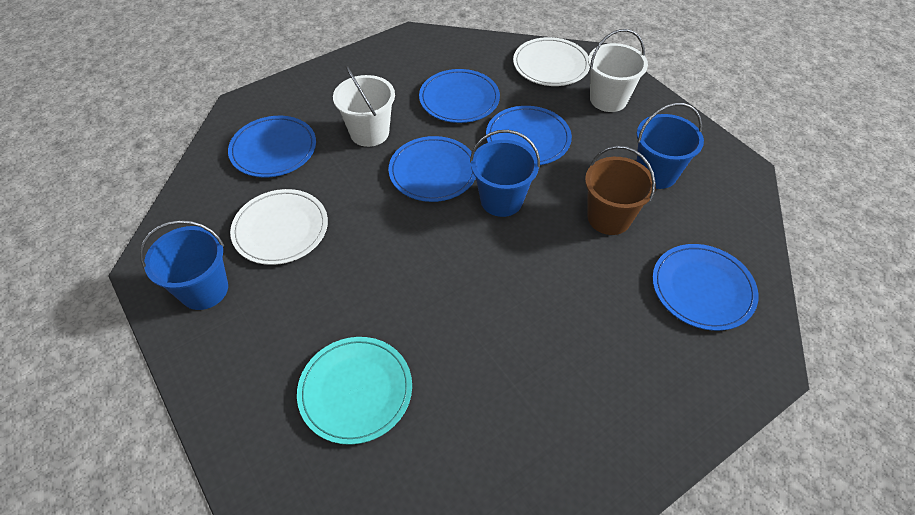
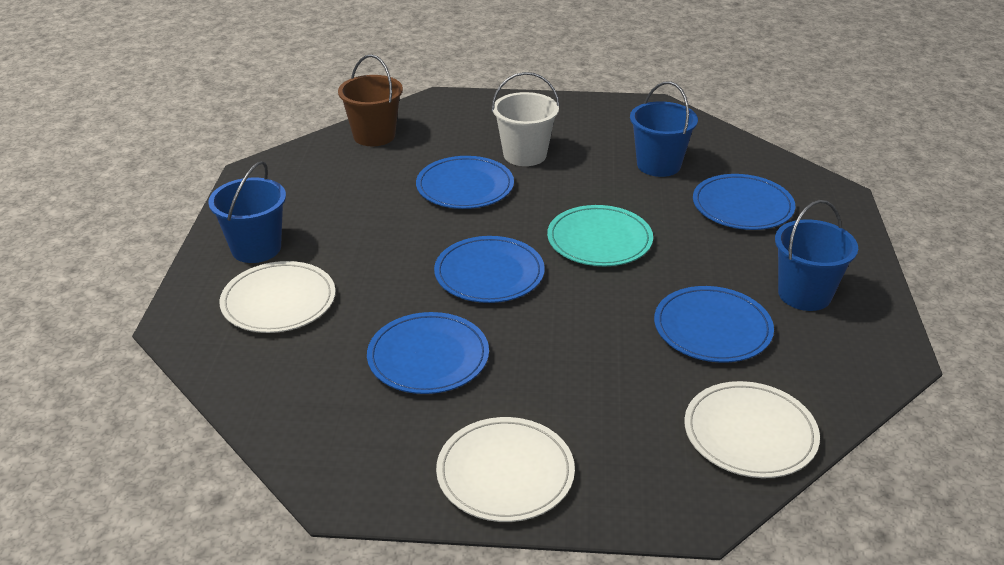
white bucket: [333,66,395,147] [588,29,648,112] = 2 -> [492,72,560,166] = 1
white plate: [230,189,328,265] [513,37,590,86] = 2 -> [219,261,336,333] [436,417,575,522] [684,381,820,478] = 3

